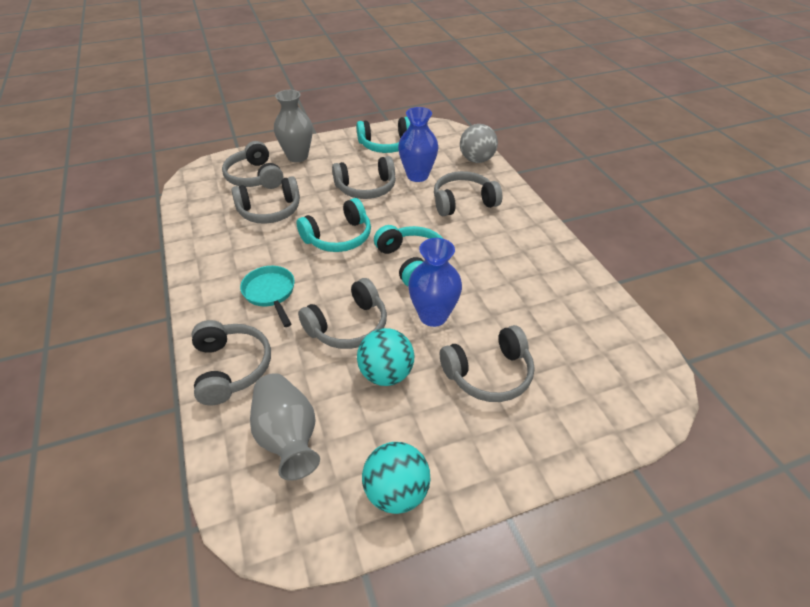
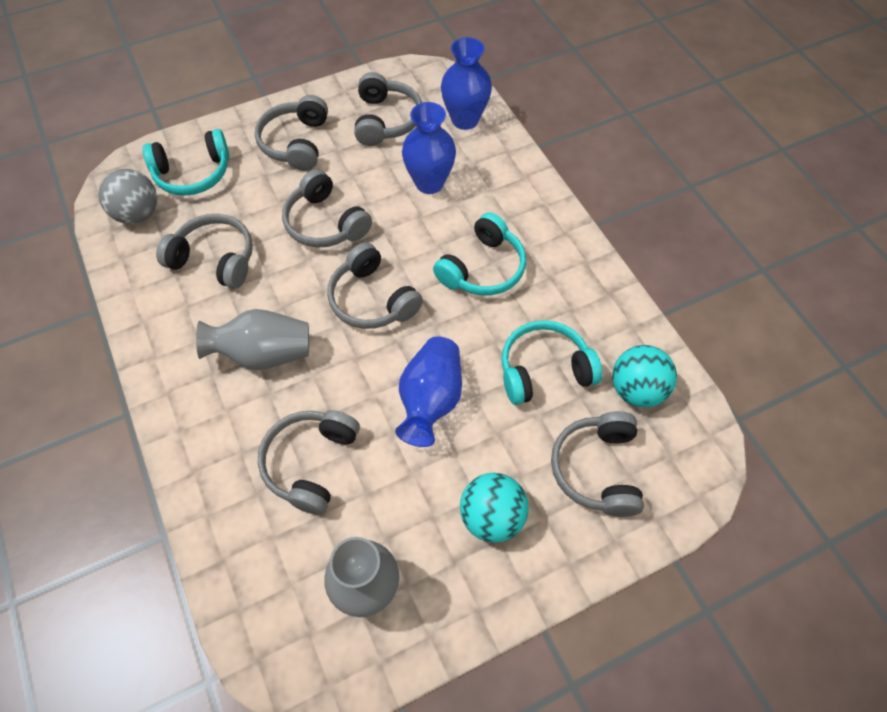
blue vase: [398,107,438,182] [408,238,462,327] = 2 -> [395,336,462,447] [402,102,456,194] [441,37,492,130] = 3
turquoise pan: [240,266,295,327] = 1 -> none = 0

